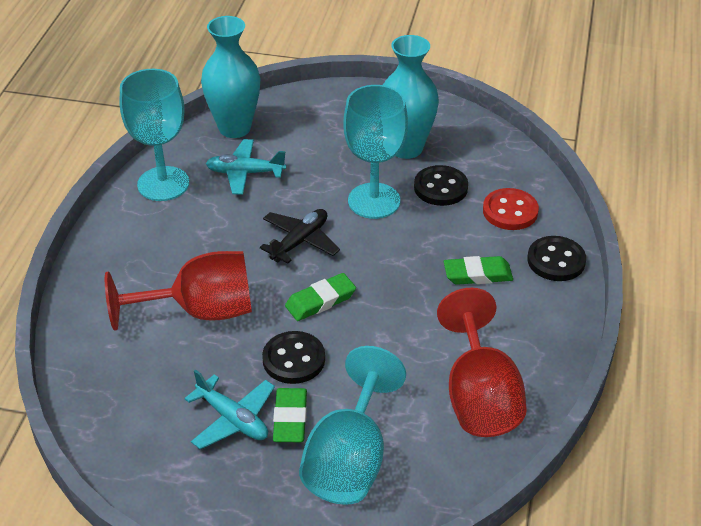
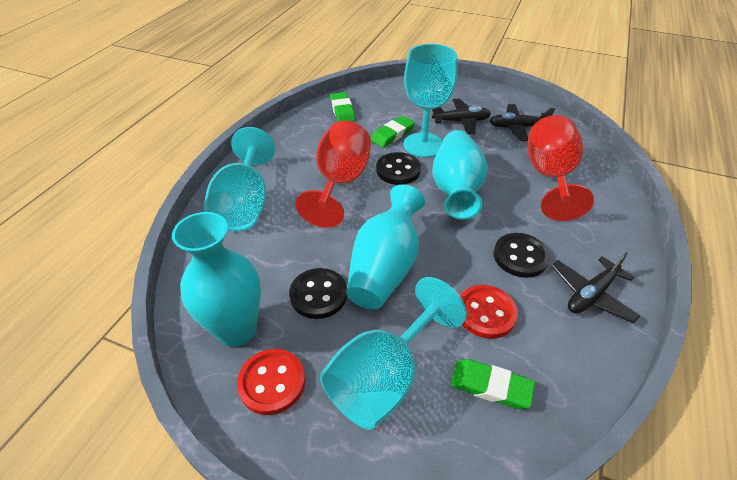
black plane: [260,209,340,264] = 1 -> [432,99,491,134] [490,104,555,141] [551,252,640,323] = 3
red button: [483,188,539,230] = 1 -> [237,349,305,415] [460,285,518,339] = 2
turquoise plane: [184,369,275,449] [206,139,286,195] = 2 -> none = 0
turquoise vase: [201,16,260,138] [383,35,439,159] = 2 -> [172,212,261,347] [346,184,425,310] [432,130,488,219] = 3

